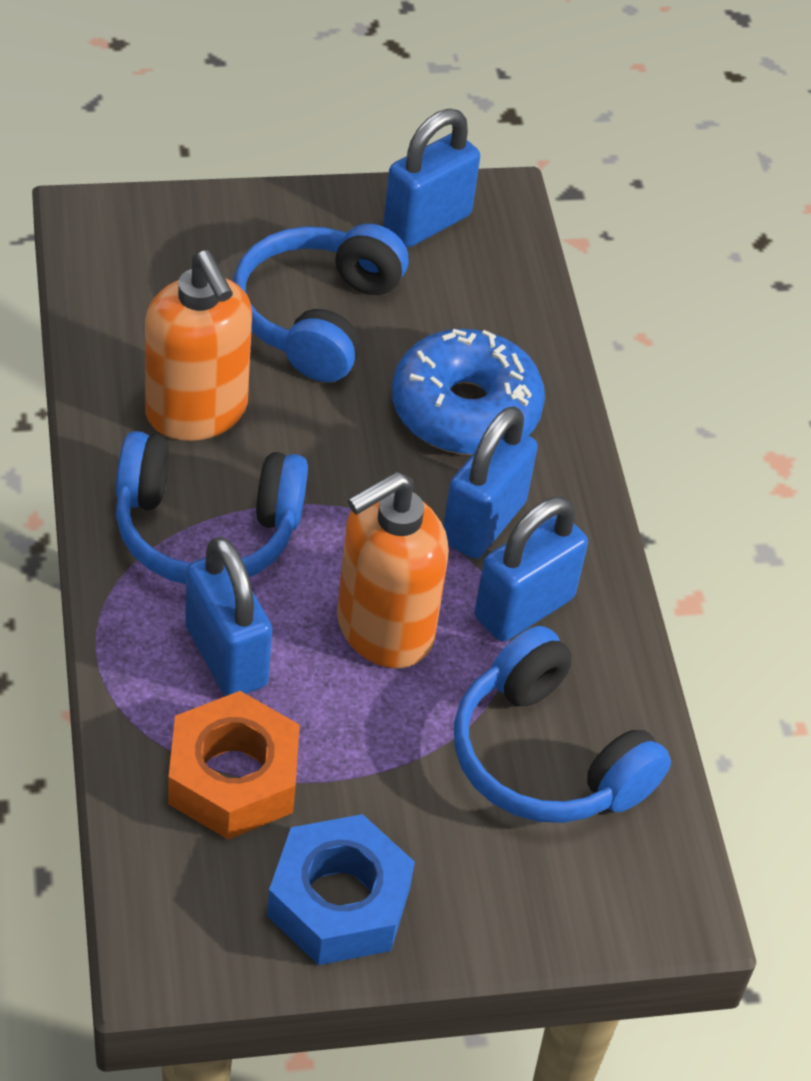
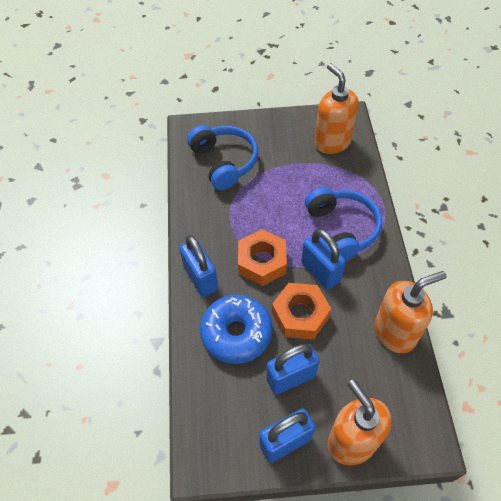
blue headphones: [116,431,308,584] [233,224,409,382] [454,626,671,823] = 3 -> [187,125,258,190] [305,187,382,261] = 2
blue nut: [267,814,415,965] = 1 -> none = 0
orange nut: [168,691,300,839] = 1 -> [238,229,287,286] [272,283,331,340] = 2
orange soap dispenser: [145,251,252,441] [337,472,449,668] = 2 -> [314,63,359,154] [327,379,392,465] [375,271,447,353] = 3

